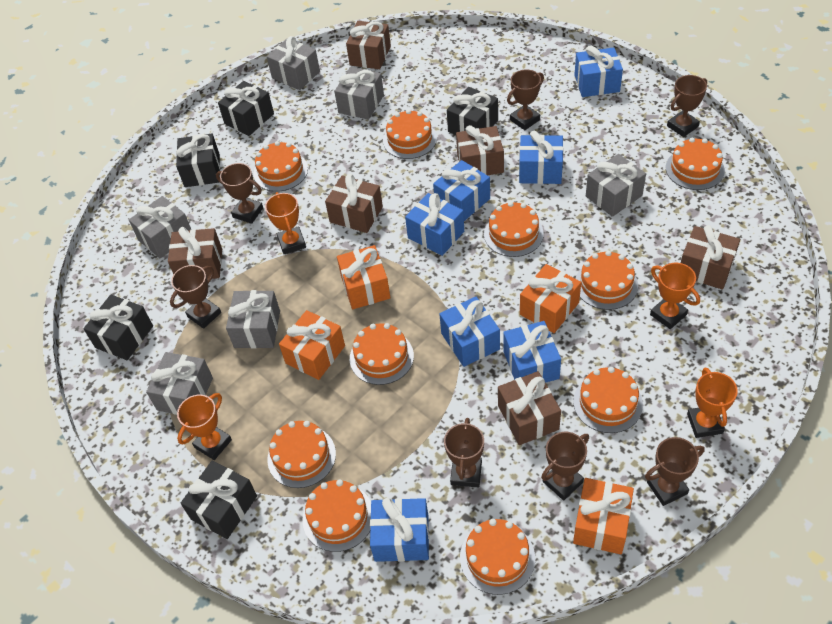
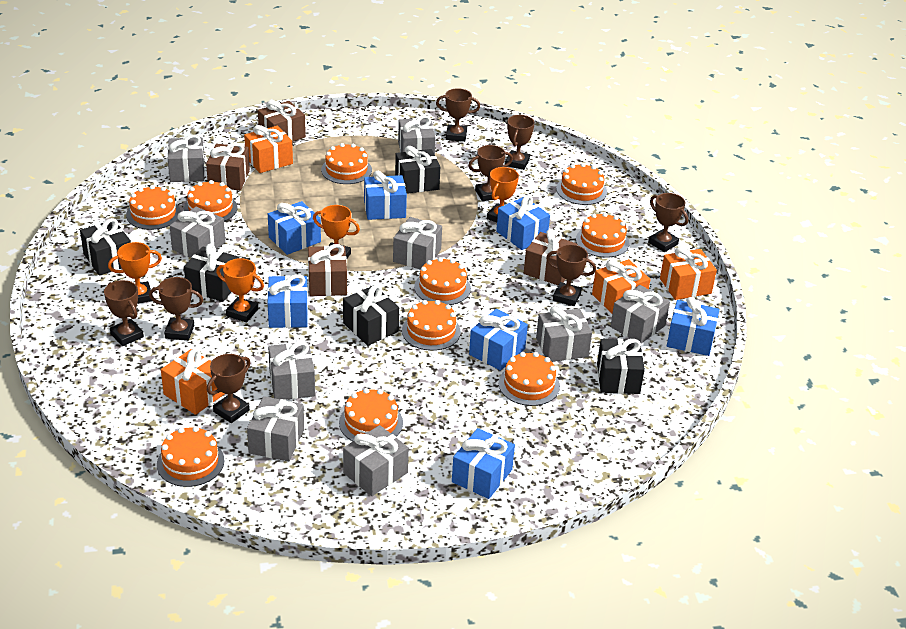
brown gift: [168,227,222,279] [325,174,383,233] [346,21,391,69] [456,125,504,175] [498,371,561,445] [681,225,740,290] = 6 -> [206,143,250,190] [258,100,306,142] [308,244,347,296] [524,229,577,285] = 4
brown trophy: [170,265,221,329] [216,163,263,224] [444,418,484,487] [507,70,544,130] [541,432,589,501] [645,437,705,506] [667,75,707,137] = 7 -> [104,280,144,346] [149,277,203,341] [207,354,250,423] [436,88,480,142] [468,145,513,201] [505,115,535,170] [546,244,596,306] [648,193,688,252] = 8
grey gift: [129,196,191,259] [146,352,213,415] [226,290,280,348] [267,36,320,90] [334,67,384,120] [586,154,646,217] = 6 -> [168,135,205,182] [170,207,225,258] [247,396,304,462] [268,341,315,400] [343,425,409,496] [393,217,442,270] [398,115,436,154] [536,306,592,362] [610,285,670,344] = 9

